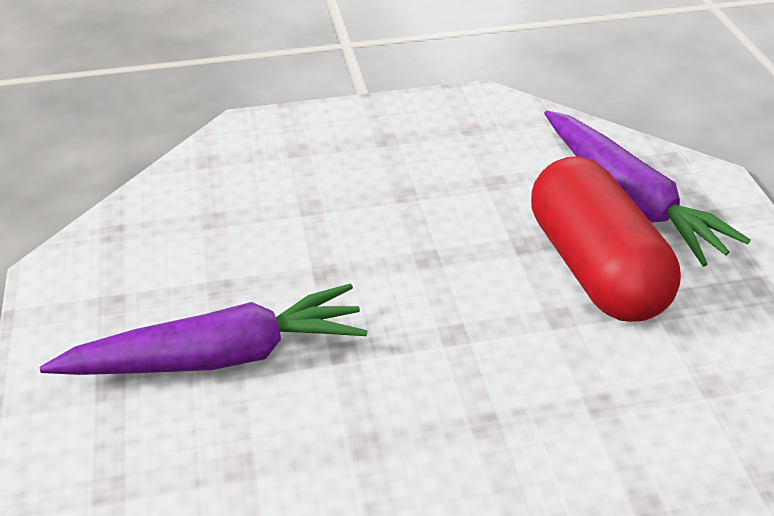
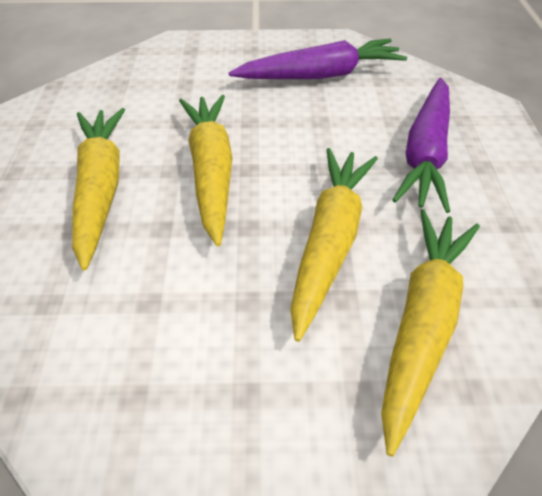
red capsule: [531,156,681,322] = 1 -> none = 0
yellow carrot: none = 0 -> [72,108,125,271] [179,95,233,246] [290,148,378,342] [381,209,480,457] = 4

